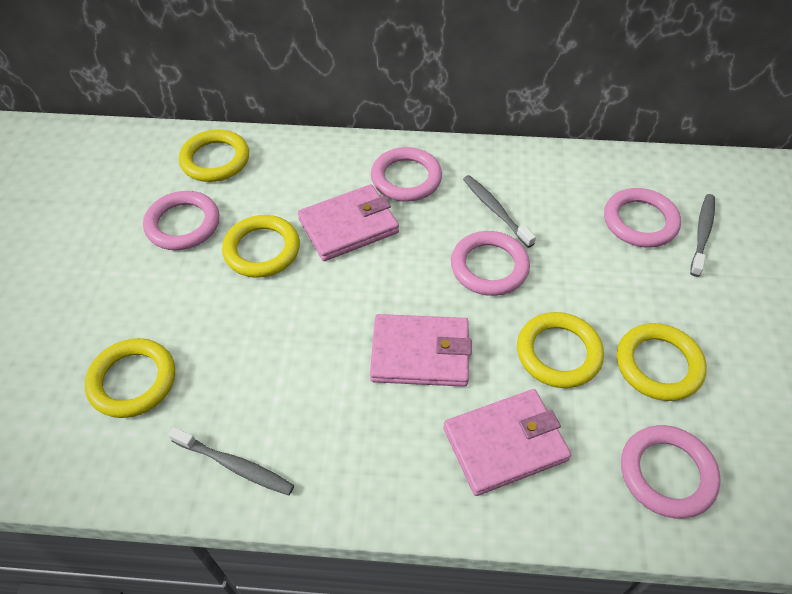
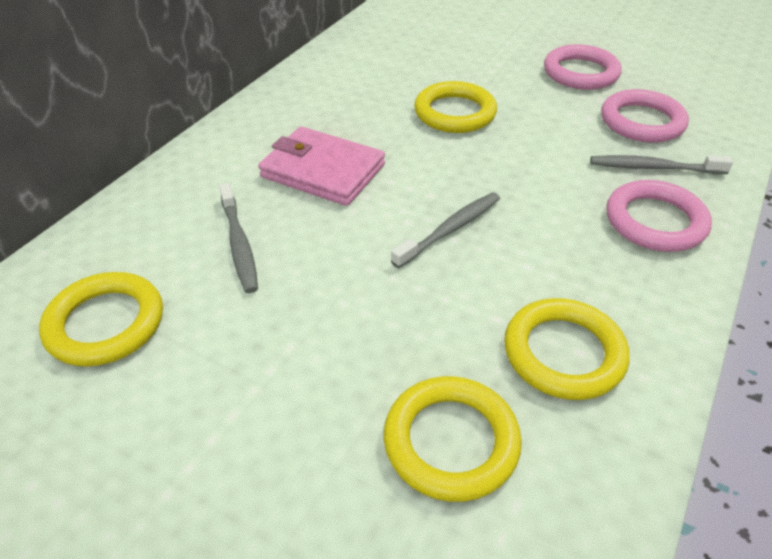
pink ring: [143,191,219,250] [371,147,442,202] [451,231,530,296] [604,188,681,247] [621,425,721,518] = 5 -> [544,44,622,90] [601,89,689,143] [606,180,712,252] = 3
pink wallet: [298,184,399,261] [370,314,472,387] [443,389,571,496] = 3 -> [259,126,385,206] = 1
yellow ring: [85,338,175,418] [179,129,249,182] [222,215,300,278] [517,312,604,388] [617,323,707,401] = 5 -> [39,272,163,367] [384,376,522,502] [414,81,497,133] [504,298,630,400] = 4

